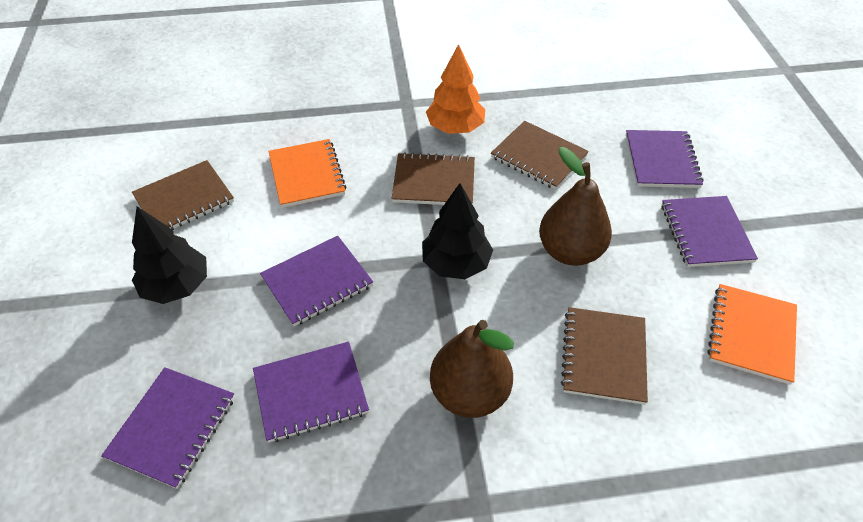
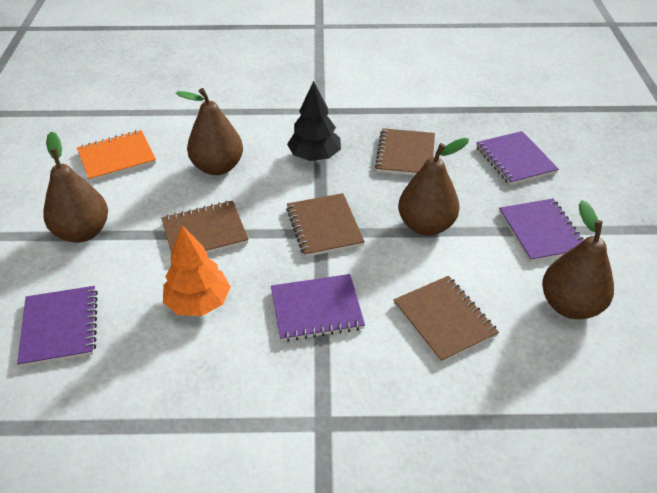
black tree: [132,206,207,304] [422,183,493,279] = 2 -> [287,81,341,161] = 1
brown pear: [430,320,514,418] [539,147,612,266] = 2 -> [43,132,108,243] [176,88,243,175] [398,138,469,236] [542,200,614,319] = 4
orange notebook: [268,139,346,208] [707,284,797,385] = 2 -> [77,130,156,182] = 1
purple notebook: [101,367,235,489] [253,341,369,443] [260,236,373,326] [626,130,704,188] [661,196,758,267] = 5 -> [17,286,98,367] [271,274,365,342] [476,131,559,185] [499,198,583,262] = 4

